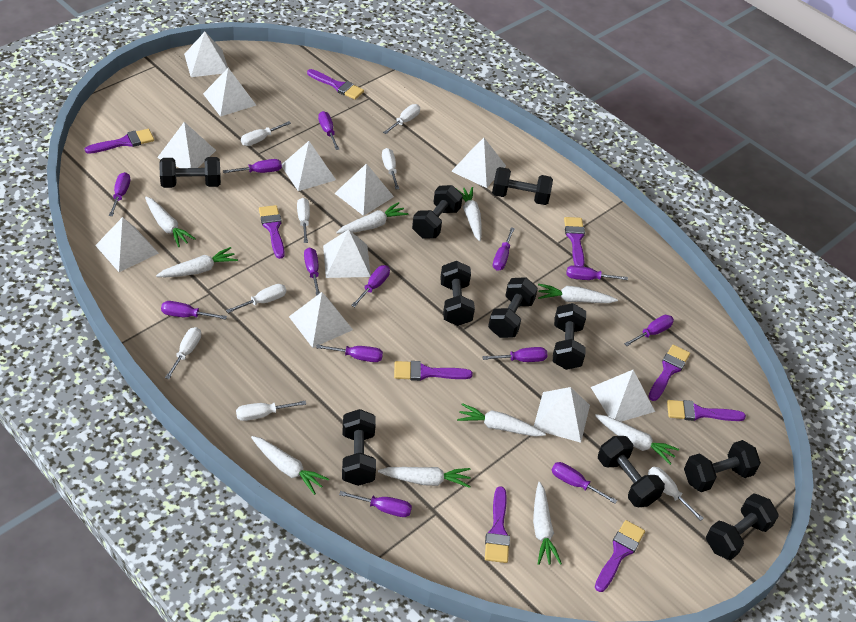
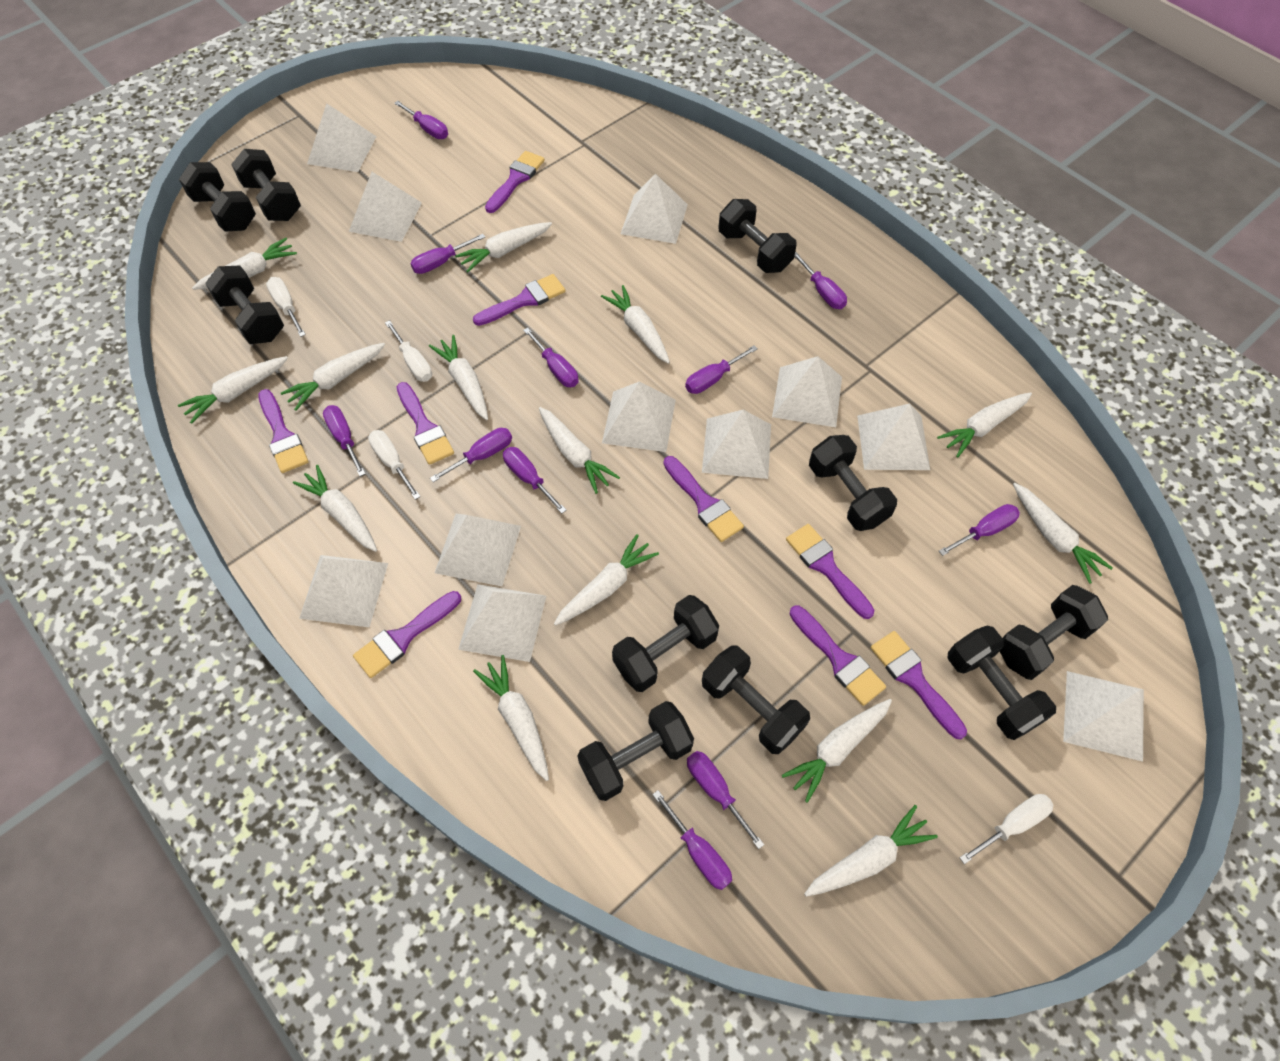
purple screwdriver: [109,172,130,216] [161,301,227,320] [223,159,282,173] [304,248,320,296] [316,345,383,362] [318,111,339,150] [339,491,412,517] [351,265,390,307] [482,347,548,362] [493,227,515,271] [551,462,617,504] [566,265,628,280] [624,315,674,346] = 13 -> [323,405,365,476] [394,101,448,139] [410,234,485,274] [430,428,512,482] [503,447,566,514] [523,328,579,387] [652,790,732,890] [685,345,758,394] [687,751,764,849] [794,252,847,309] [939,504,1020,556] = 11
white carrot: [145,196,196,247] [156,247,238,277] [251,436,329,495] [336,202,408,234] [378,467,471,488] [457,187,482,241] [457,403,546,437] [533,482,562,565] [538,284,618,303] [595,414,679,465] = 10 -> [178,356,288,424] [192,238,297,290] [280,343,385,411] [293,465,377,552] [429,335,488,420] [455,222,552,272] [473,655,549,781] [539,407,620,494] [554,534,659,626] [601,285,670,364] [782,699,892,803] [804,805,938,897] [937,392,1032,458] [1013,483,1113,584] = 14
white screwdriver: [165,327,201,379] [226,284,286,313] [236,401,306,421] [241,121,291,146] [297,198,310,243] [382,148,399,189] [383,104,420,134] [648,467,704,521] = 8 -> [266,277,306,337] [368,430,421,500] [385,320,432,382] [959,794,1053,864] = 4

